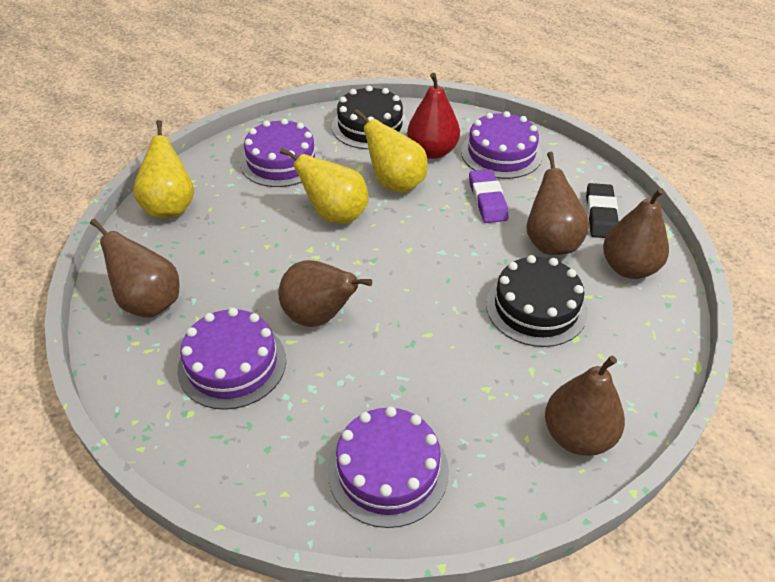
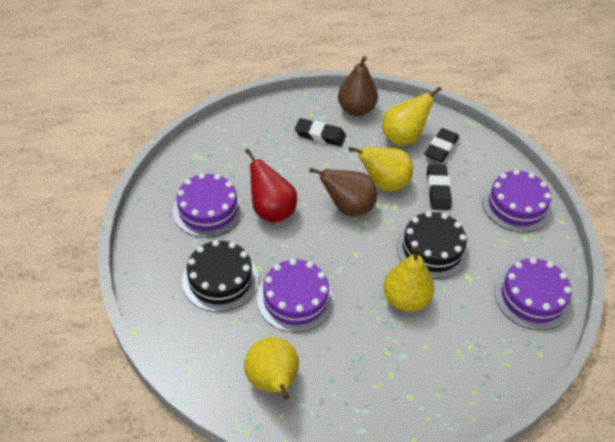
black eraser: [586,183,619,238] = 1 -> [295,118,346,147] [425,128,459,162] [427,164,452,210] = 3
brown pear: [90,219,179,318] [278,260,372,327] [527,152,589,255] [545,356,625,456] [603,188,669,279] = 5 -> [309,168,377,216] [338,56,378,116] = 2
purple eraser: [469,169,508,223] = 1 -> none = 0
yellow pear: [133,120,194,218] [280,148,369,224] [354,109,428,193] = 3 -> [244,337,299,400] [349,147,413,192] [382,86,442,146] [383,246,434,312] = 4

